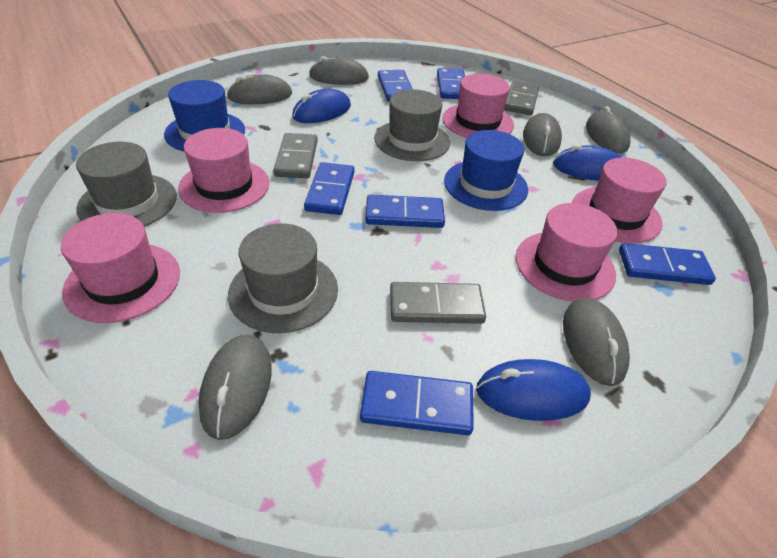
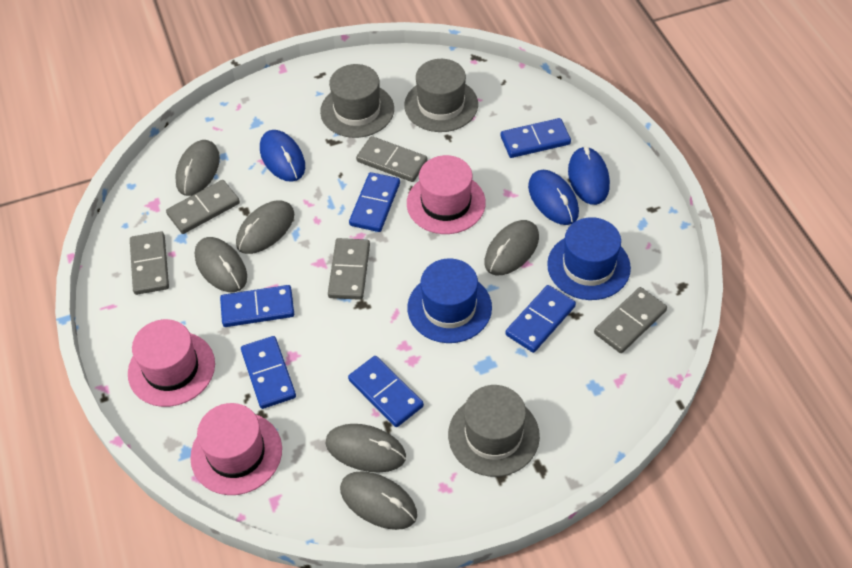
grey domino: [273,133,318,178] [390,282,486,324] [504,81,539,115] = 3 -> [130,231,169,295] [166,180,240,234] [328,238,370,300] [356,136,428,182] [594,287,667,353] = 5
pink hat: [61,213,180,323] [178,128,269,213] [442,74,514,138] [516,203,618,302] [572,157,667,243] = 5 -> [128,319,215,407] [190,403,282,495] [407,155,486,234] = 3

